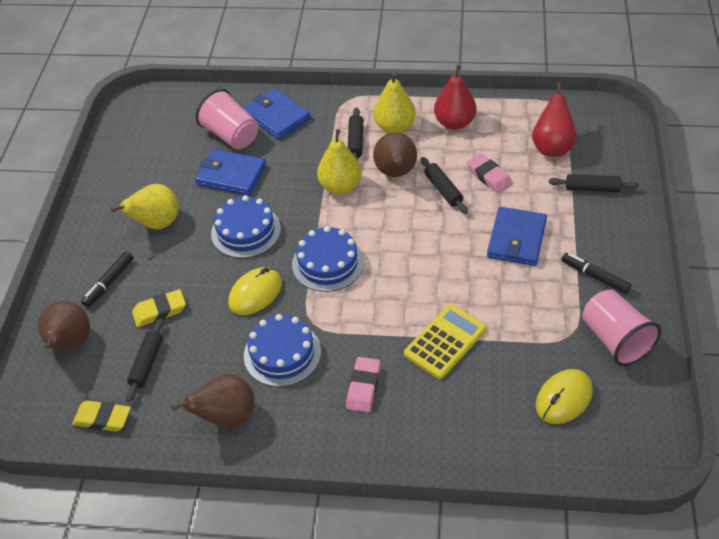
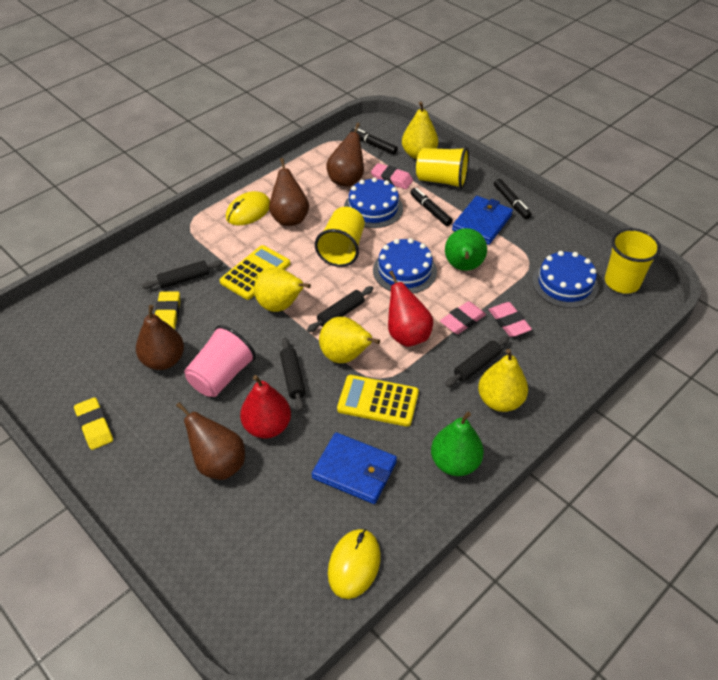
black marker: [81,251,134,308] [561,253,632,294] = 2 -> [350,127,398,155] [410,188,453,226] [494,179,532,219] = 3
blue wallet: [195,149,266,196] [243,88,311,140] [487,207,547,266] = 3 -> [312,432,397,504] [452,196,513,245] = 2
brown pear: [38,301,90,351] [171,374,255,428] [373,132,417,177] = 3 -> [136,305,184,370] [176,402,245,480] [269,158,309,226] [326,123,364,187] = 4
green pear: none = 0 -> [431,411,484,476] [445,228,487,271] = 2
pink cup: [196,89,259,150] [582,290,661,366] = 2 -> [184,325,256,397] = 1
pink eraser: [346,357,381,413] [466,153,512,193] = 2 -> [371,163,413,189] [440,301,486,334] [488,302,532,337] = 3
yellow calculator: [404,304,487,379] = 1 -> [220,245,290,300] [337,375,419,427] = 2
yellow cup: none = 0 -> [315,207,365,267] [416,147,469,189] [605,228,661,294] = 3
yellow pear: [111,184,179,229] [317,129,362,195] [373,73,416,133] = 3 -> [254,268,311,312] [319,317,380,363] [402,101,438,159] [478,349,528,412] = 4

